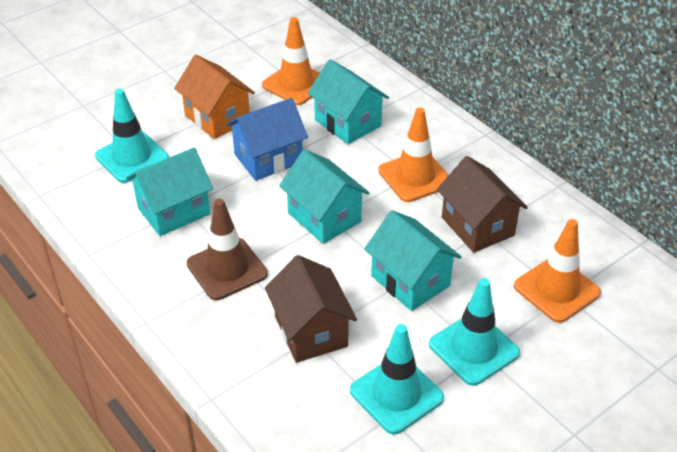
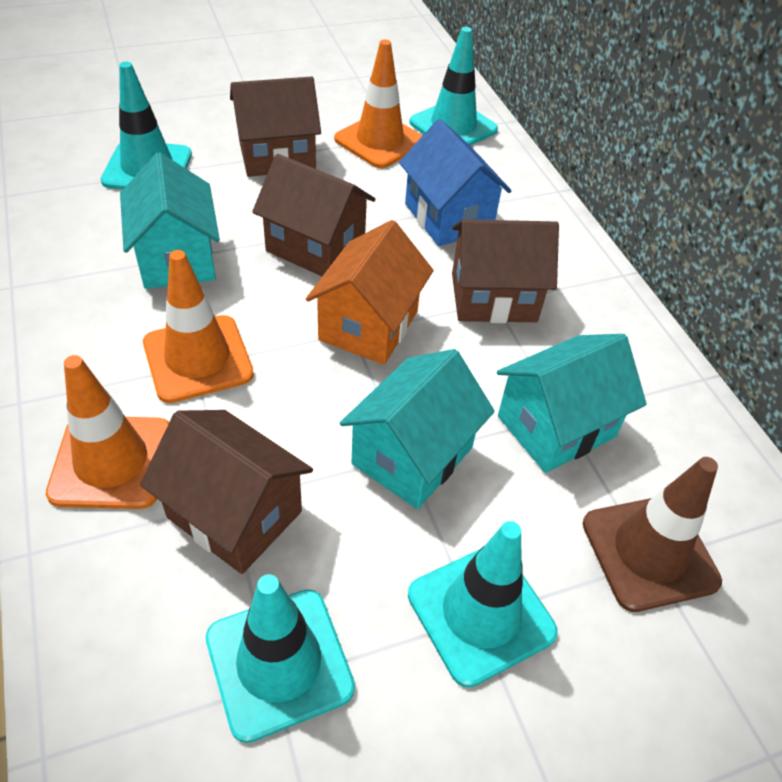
brown house: [265,255,357,363] [437,156,528,253] = 2 -> [140,410,313,574] [230,77,321,177] [252,154,375,276] [452,219,559,323] = 4
turquoise house: [126,148,213,236] [279,149,369,244] [308,59,389,144] [364,210,462,311] = 4 -> [120,152,220,289] [340,349,495,509] [497,334,647,473] = 3
turquoise traffic cone: [95,89,169,183] [350,324,444,434] [429,278,520,386] = 3 -> [100,62,192,190] [206,574,355,743] [408,521,558,688] [409,27,498,146] = 4

